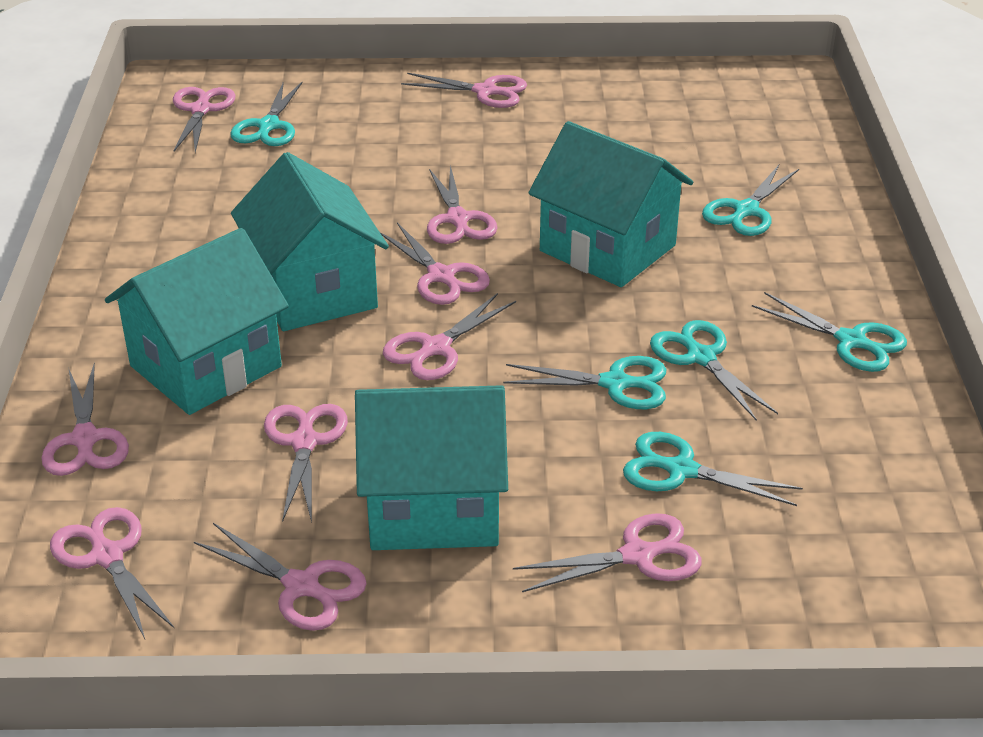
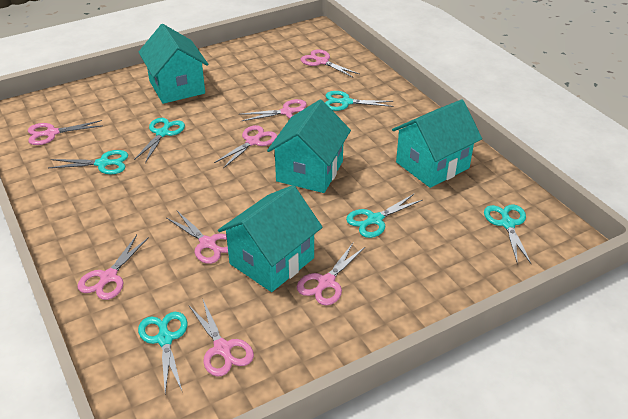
pink scissors: [41,363,129,476] [50,507,175,639] [173,87,236,153] [194,523,367,631] [264,404,348,523] [380,222,490,305] [383,293,516,380] [401,73,527,108] [427,165,498,244] [513,513,702,592] = 10 -> [28,120,102,145] [78,235,149,300] [167,211,228,264] [189,300,254,377] [214,125,277,168] [239,99,307,121] [297,242,366,305] [301,49,359,77] = 8

